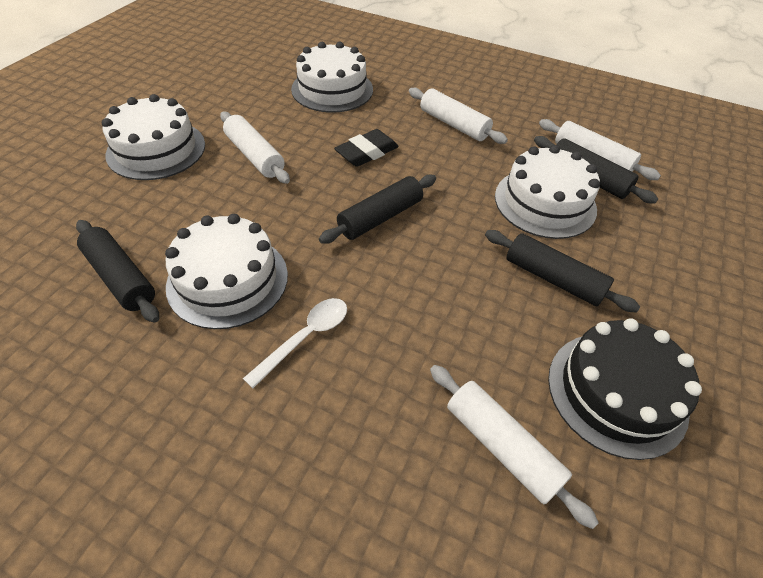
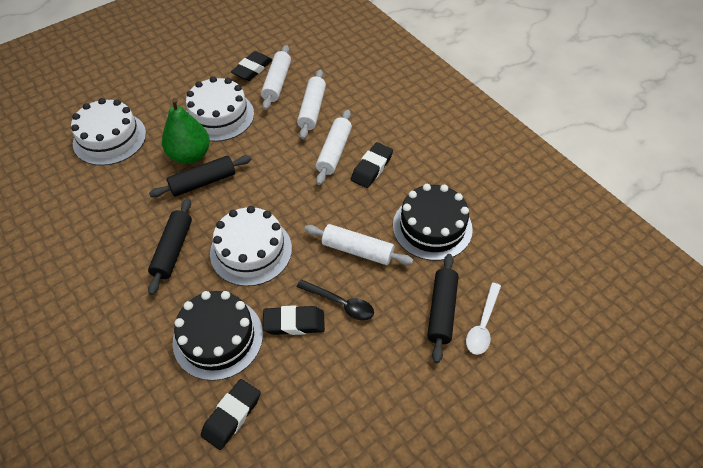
black cake: [548,318,702,460] = 1 -> [173,291,263,381] [393,184,473,261] = 2
black eraser: [334,129,399,167] = 1 -> [201,379,260,450] [231,51,272,81] [263,305,325,335] [351,142,393,188] = 4
black rolling pin: [76,220,159,323] [319,175,436,244] [485,230,640,313] [534,136,658,204] = 4 -> [148,198,192,295] [149,155,252,197] [427,254,458,363] = 3
black spoon: none = 0 -> [297,279,374,321] = 1
green pear: none = 0 -> [162,98,210,164] = 1
white cake: [102,94,205,180] [165,214,288,329] [291,42,373,113] [495,145,600,239] = 4 -> [71,98,146,166] [186,76,254,142] [210,206,292,286] = 3

